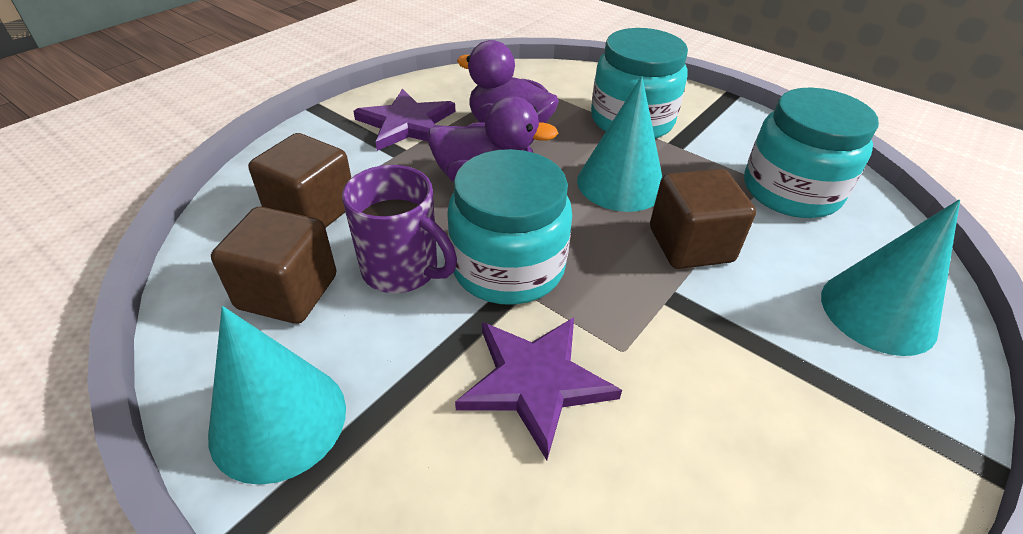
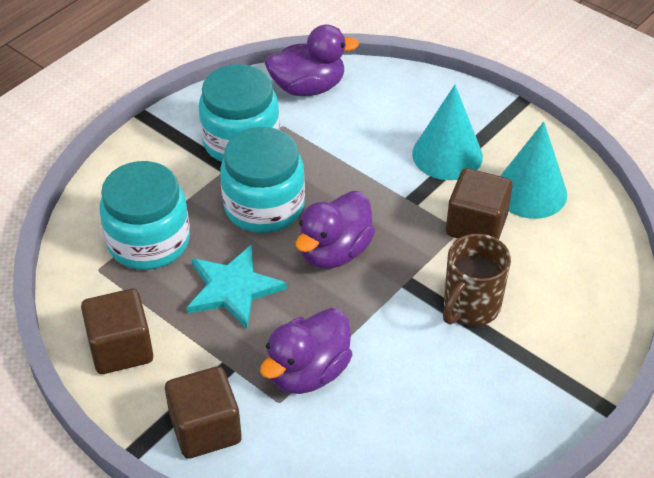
brown mug: none = 0 -> [443,234,511,326] = 1
purple duck: [428,96,559,182] [457,40,559,123] = 2 -> [260,308,352,394] [265,25,359,96] [296,191,375,269] = 3
purple mug: [342,165,457,293] = 1 -> none = 0
purple star: [353,89,455,151] [455,317,622,460] = 2 -> none = 0
turquoise cone: [208,306,346,485] [577,76,662,212] [821,199,960,356] = 3 -> [412,85,483,180] [500,121,567,219] = 2
turquoise star: none = 0 -> [187,244,287,329] = 1

